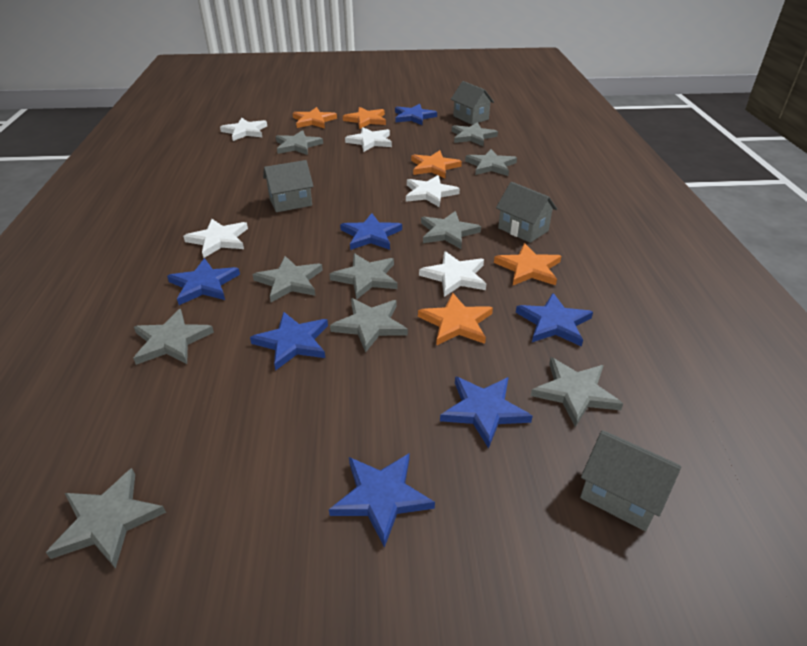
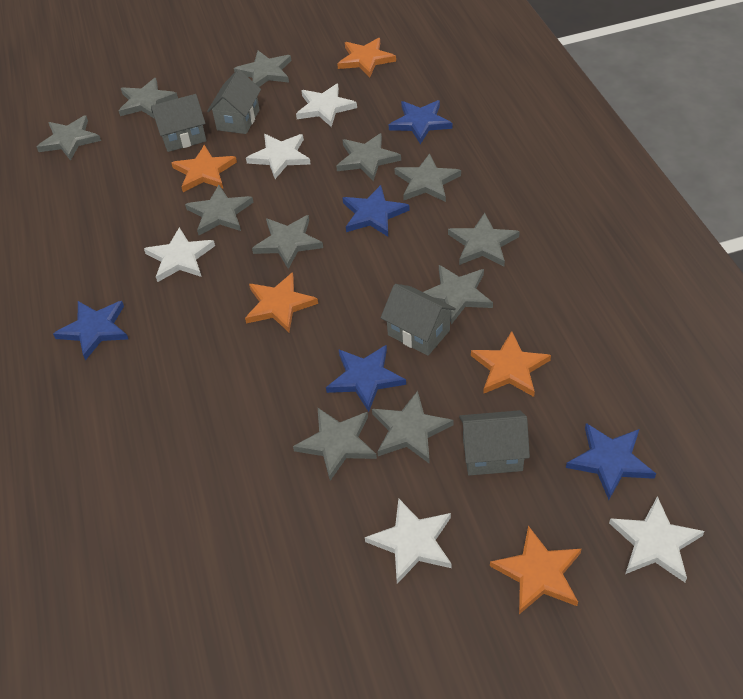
blue star: [167,258,240,305] [250,311,328,371] [329,453,435,548] [340,213,402,250] [395,104,437,125] [440,376,533,449] [516,293,593,347] = 7 -> [53,301,128,361] [326,345,406,412] [343,185,410,237] [389,100,452,144] [566,423,656,500] = 5
grey star: [46,468,166,569] [133,309,214,365] [253,256,323,302] [276,130,323,155] [329,253,398,300] [330,298,408,353] [421,211,481,249] [452,122,498,146] [465,149,517,176] [531,357,623,427] = 10 -> [37,115,101,161] [119,78,178,119] [185,185,254,235] [234,51,292,87] [252,215,323,269] [293,408,377,481] [336,133,401,181] [372,391,453,464] [394,153,461,202] [423,265,493,325] [448,213,520,266] = 11

